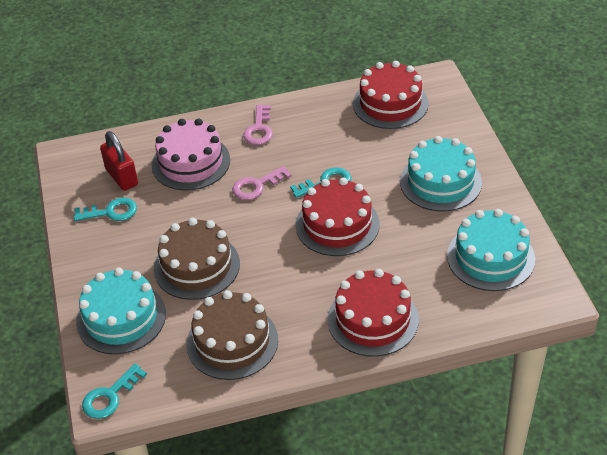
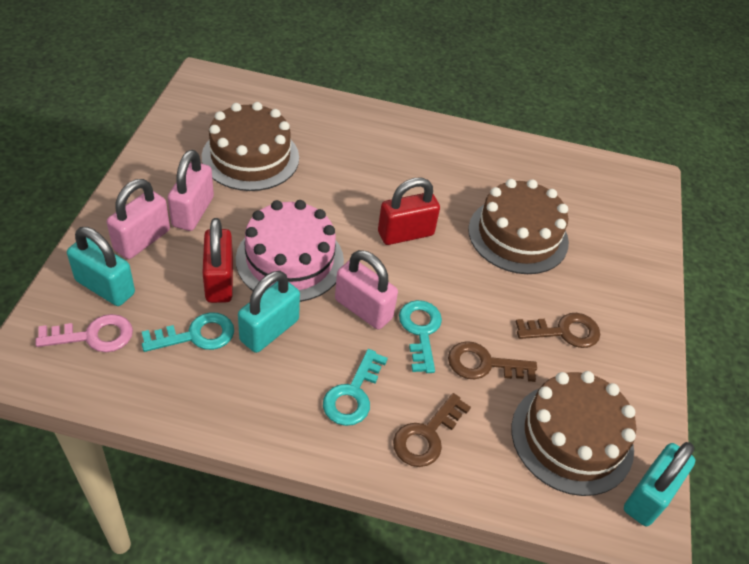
brown cake: [154,218,240,300] [187,290,278,380] = 2 -> [201,102,299,191] [468,179,569,274] [512,371,636,496] = 3
brown key: none = 0 -> [393,393,471,467] [448,341,537,382] [516,313,600,348] = 3
pink key: [232,166,291,200] [243,104,273,145] = 2 -> [35,314,133,352] = 1
pink padlock: none = 0 -> [107,179,170,259] [168,150,214,231] [335,250,398,330] = 3
red cake: [296,178,380,256] [328,269,419,357] [353,61,429,129] = 3 -> none = 0
red padlock: [100,131,138,191] = 1 -> [202,218,233,303] [378,178,440,245] = 2
turquoise cake: [76,267,166,354] [400,136,482,212] [447,209,535,291] = 3 -> none = 0
turquoise padlock: none = 0 -> [67,227,135,306] [238,271,300,353] [624,442,695,526] = 3

